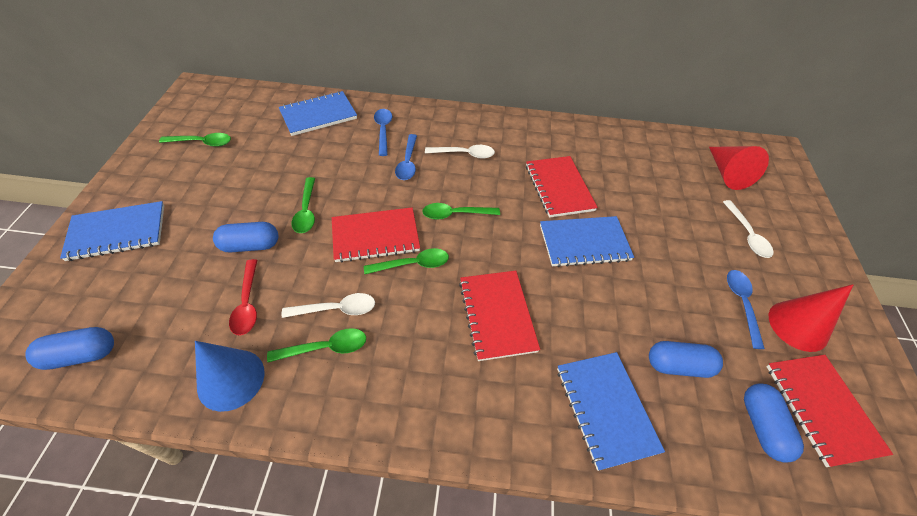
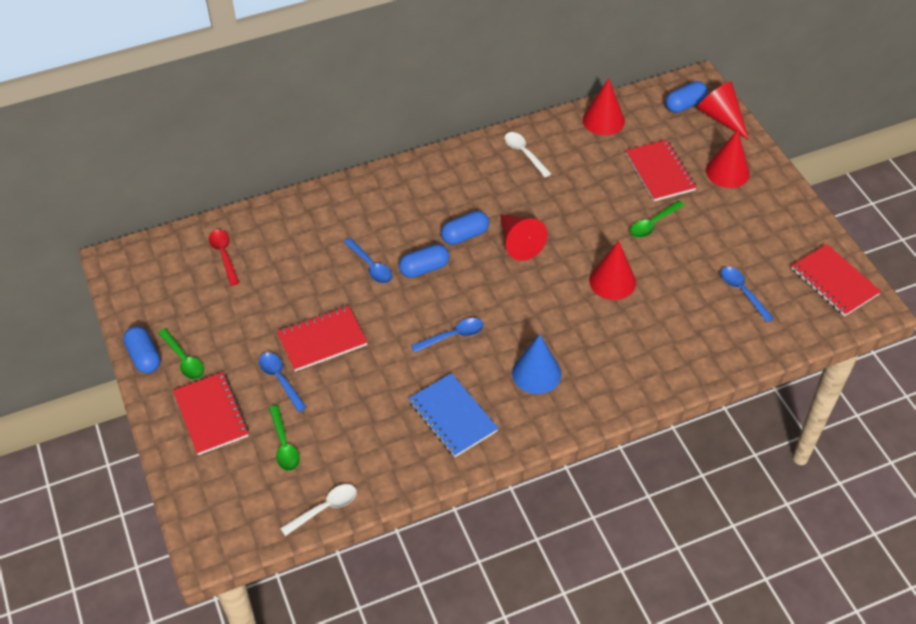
blue notebook: [60,201,164,261] [279,91,357,136] [540,216,634,267] [557,352,665,471] = 4 -> [408,373,499,457] = 1
blue spoon: [374,109,392,156] [395,134,417,180] [727,270,765,349] = 3 -> [259,353,307,412] [344,238,392,283] [411,318,484,353] [721,267,774,322] = 4
green spoon: [159,133,231,147] [267,328,366,362] [292,177,315,233] [364,248,449,274] [422,203,500,220] = 5 -> [158,328,204,379] [269,405,300,471] [630,200,685,238] = 3
red cone: [709,146,769,190] [769,284,853,352] = 2 -> [500,214,548,261] [583,78,625,136] [589,241,636,300] [697,82,749,140] [706,130,750,188] = 5
white spoon: [282,293,375,318] [425,145,495,158] [723,200,774,258] = 3 -> [280,484,357,536] [504,132,551,177] = 2

